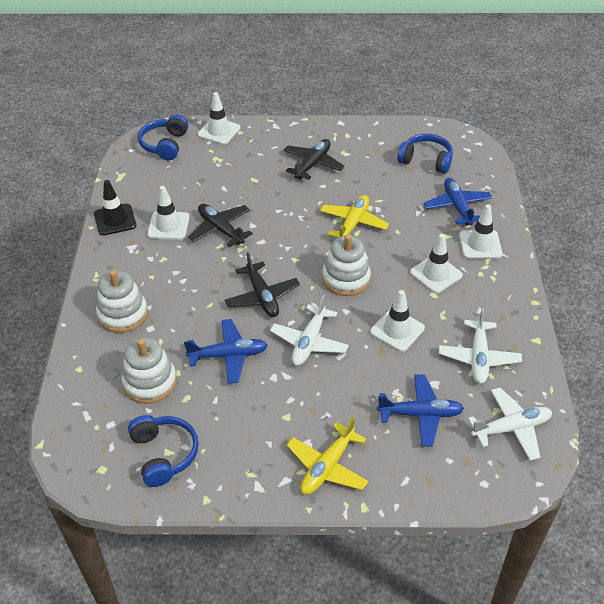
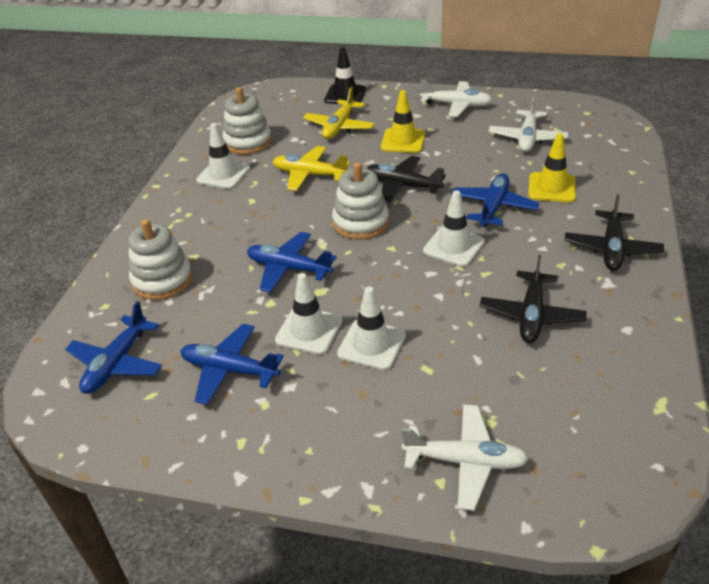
blue headphones: [128,415,199,487] [138,115,188,160] [397,134,453,174] = 3 -> none = 0
blue plane: [184,319,268,384] [377,374,464,447] [424,178,492,226] = 3 -> [65,301,162,394] [181,324,284,405] [247,232,336,292] [451,174,539,227] = 4
white traffic cone: [147,186,190,240] [198,92,240,145] [370,290,425,352] [410,234,463,293] [459,204,503,259] = 5 -> [196,123,250,189] [275,273,342,355] [337,286,406,370] [423,190,485,267] = 4
yellow traffic cone: none = 0 -> [381,90,425,153] [528,133,576,202] = 2

